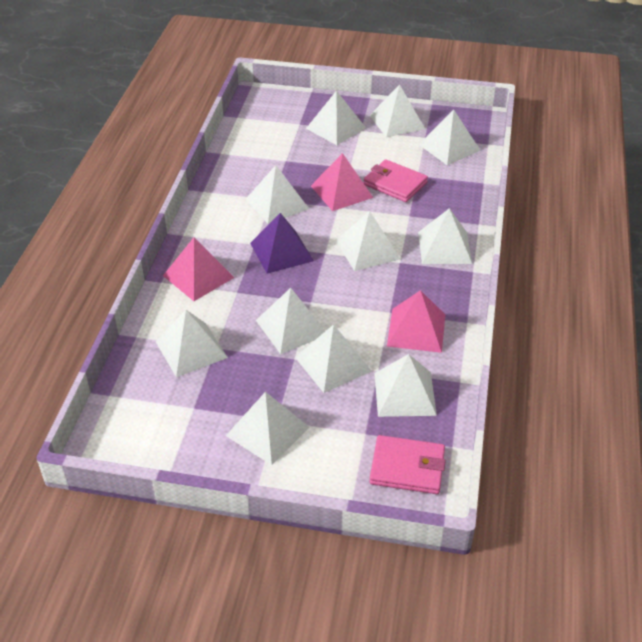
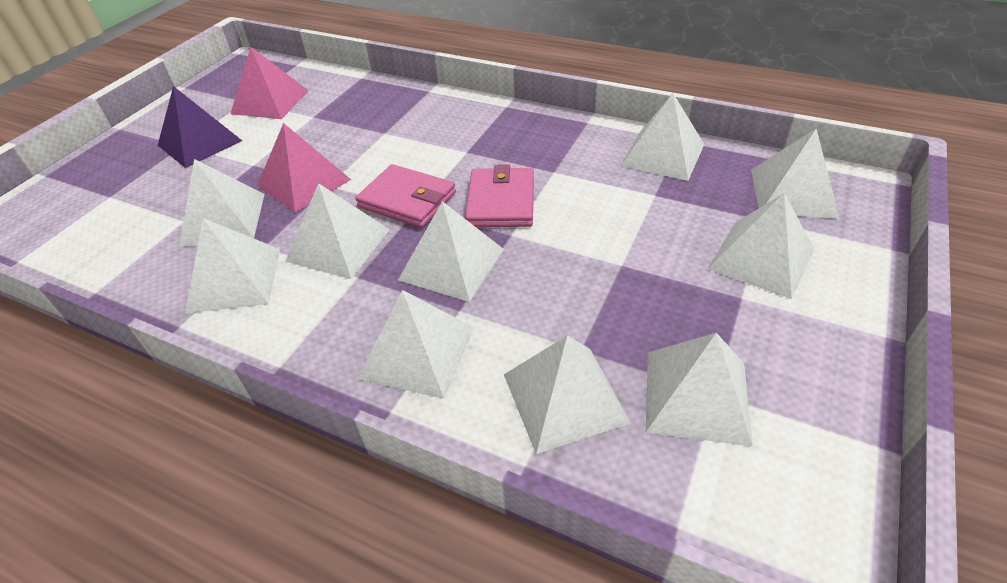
pink pyramid: [163,237,235,301] [311,153,373,211] [387,290,445,353] = 3 -> [230,47,309,119] [257,123,351,212] = 2
white pyramid: [156,310,228,377] [226,392,310,465] [246,165,309,224] [256,288,325,354] [295,324,371,393] [306,90,366,145] [336,210,400,271] [369,84,425,137] [374,354,437,417] [418,208,472,264] [419,110,481,165] = 11 -> [179,159,265,247] [185,218,280,313] [285,183,390,279] [357,290,474,399] [398,201,504,302] [504,336,631,454] [621,94,704,181] [646,333,753,446] [708,193,814,299] [751,129,840,219] = 10

